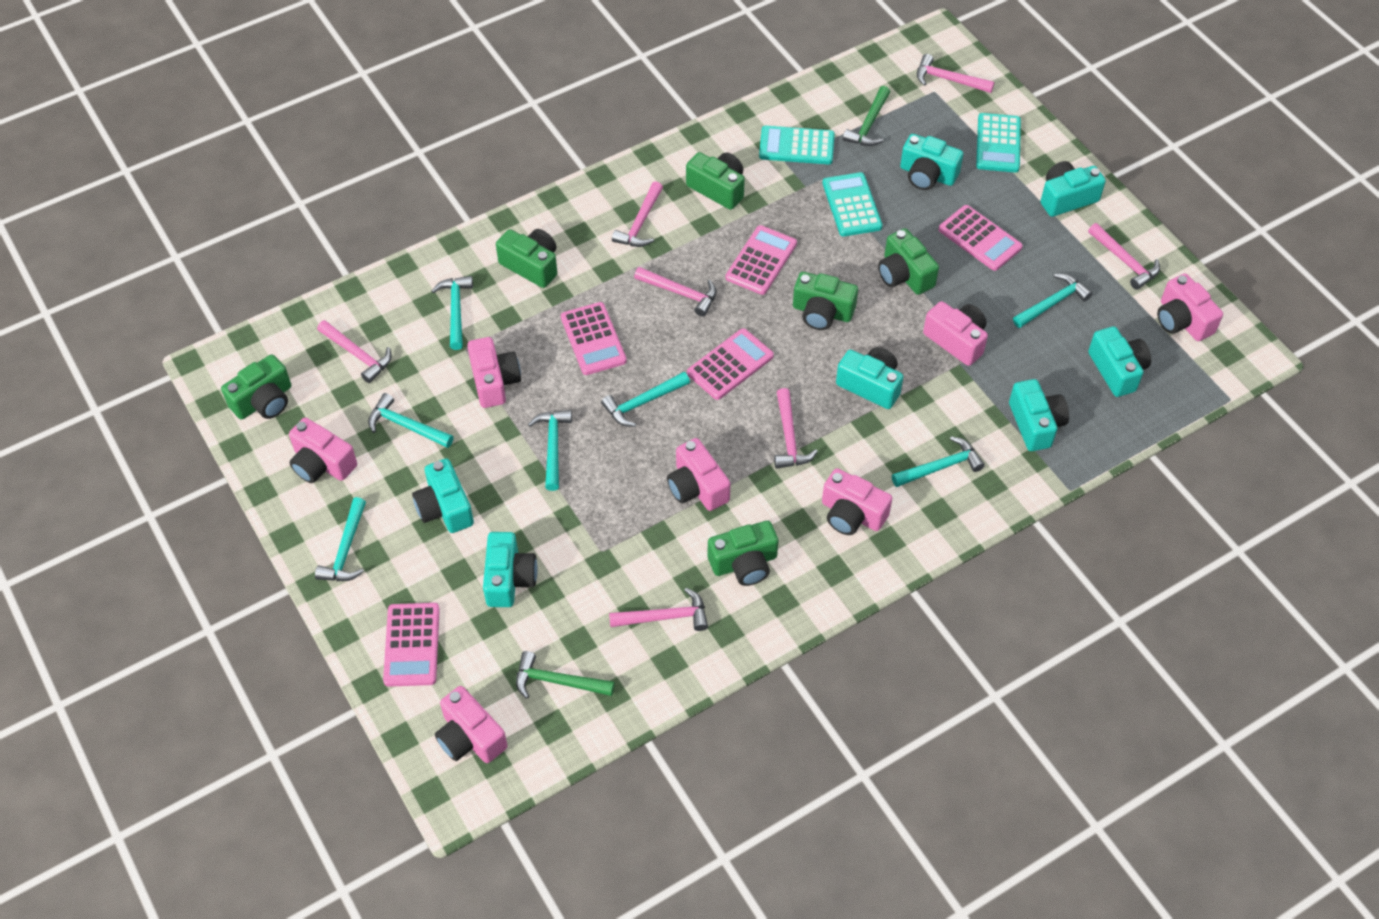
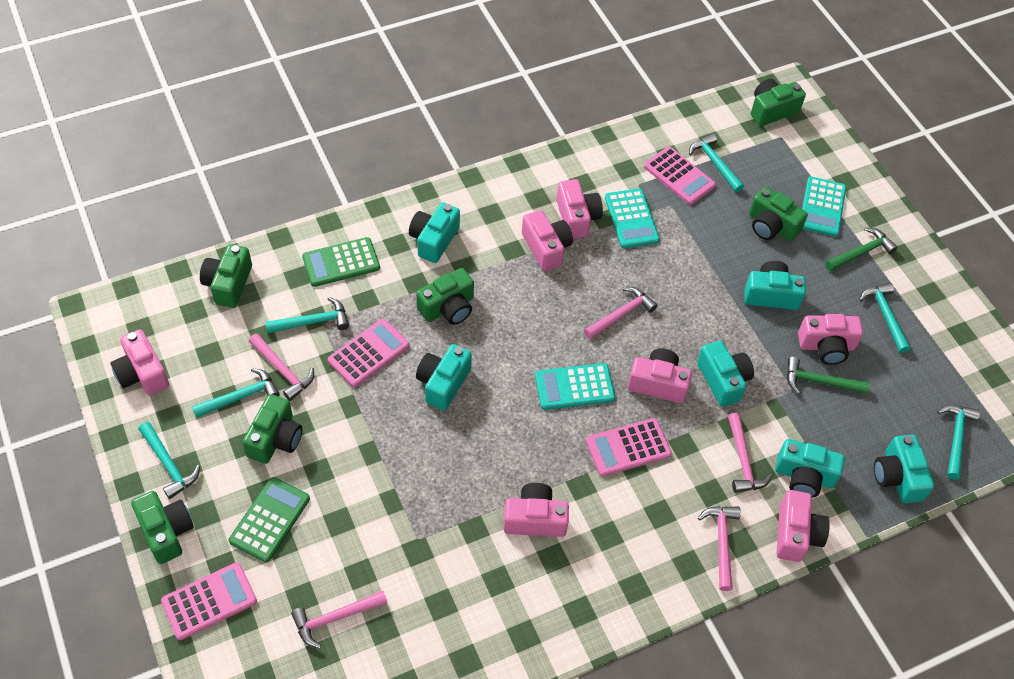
green calculator: none = 0 -> [229,477,310,562] [302,237,380,287] = 2
pink calculator: [383,603,440,687] [561,302,627,375] [687,328,774,400] [726,225,797,295] [939,205,1023,271] = 5 -> [161,562,257,640] [328,319,410,387] [586,418,672,476] [644,146,716,205] = 4
pink hammer: [317,320,392,383] [609,588,708,631] [612,181,663,247] [634,267,716,317] [774,388,818,469] [917,54,994,93] [1088,223,1160,290] = 7 -> [249,334,314,401] [291,591,387,648] [584,287,658,339] [698,506,741,591] [728,413,773,493] = 5
turquoise camera: [412,458,474,533] [483,532,538,607] [836,347,903,409] [900,134,964,190] [1009,379,1069,451] [1041,161,1106,217] [1088,326,1151,397] = 7 -> [409,202,460,263] [416,344,472,410] [697,341,754,407] [745,261,806,310] [775,439,845,498] [874,435,934,503] = 6
turquoise hammer: [315,497,366,581] [368,393,453,448] [431,276,473,350] [528,410,572,491] [601,372,690,427] [892,436,985,487] [1013,274,1092,328] = 7 -> [139,422,200,499] [192,368,280,418] [266,297,349,333] [689,133,744,192] [859,283,911,353] [937,405,980,479] = 6

